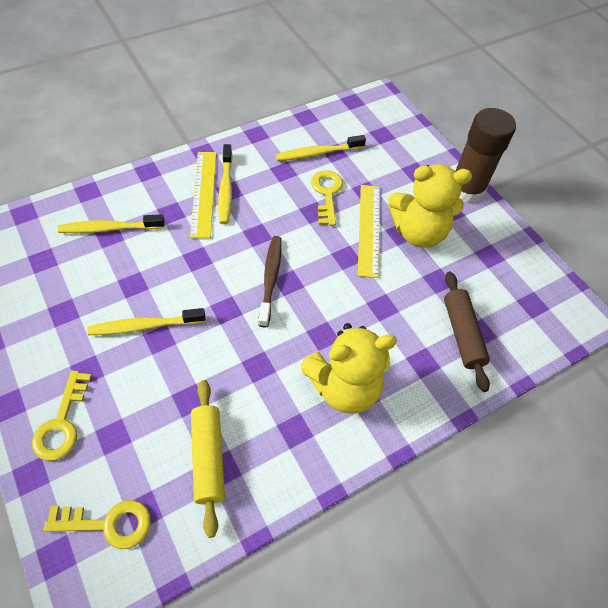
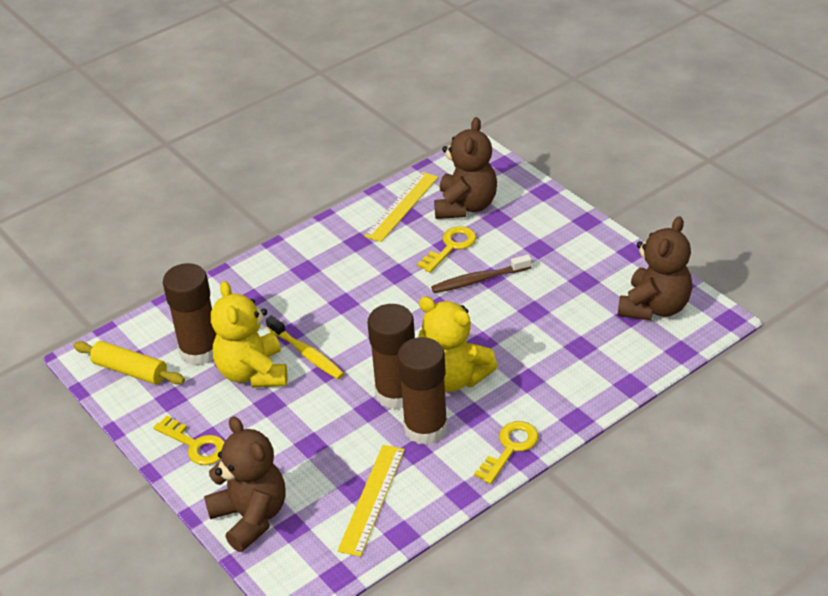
brown glue stick: [456,108,516,203] = 1 -> [163,263,217,366] [368,304,415,410] [397,337,448,445] = 3
brown rolling pin: [444,271,490,392] = 1 -> none = 0
brown teddy bear: none = 0 -> [204,416,286,552] [434,117,497,219] [618,216,692,320] = 3
yellow toothbrush: [58,214,165,233] [88,308,205,335] [218,144,233,224] [276,135,366,161] = 4 -> [266,315,345,379] = 1

